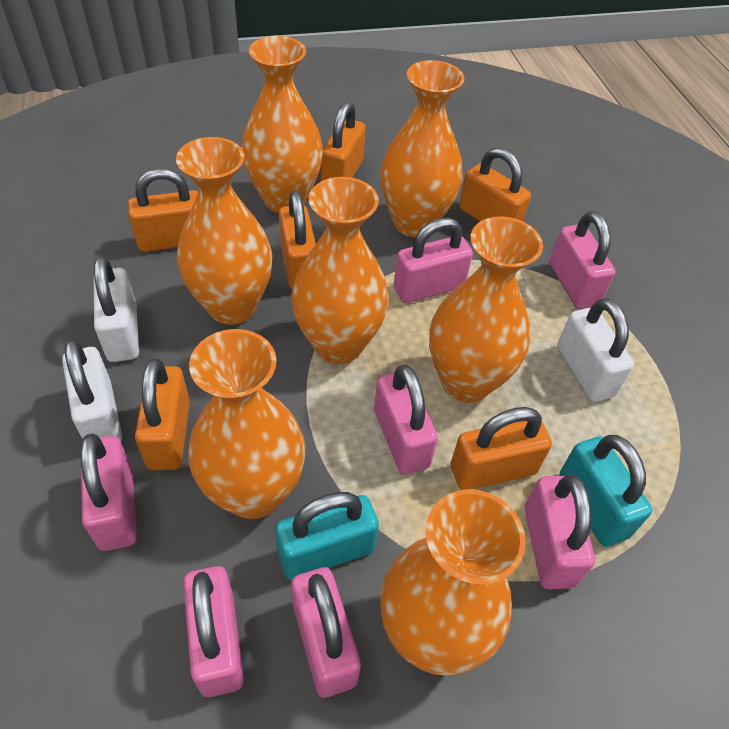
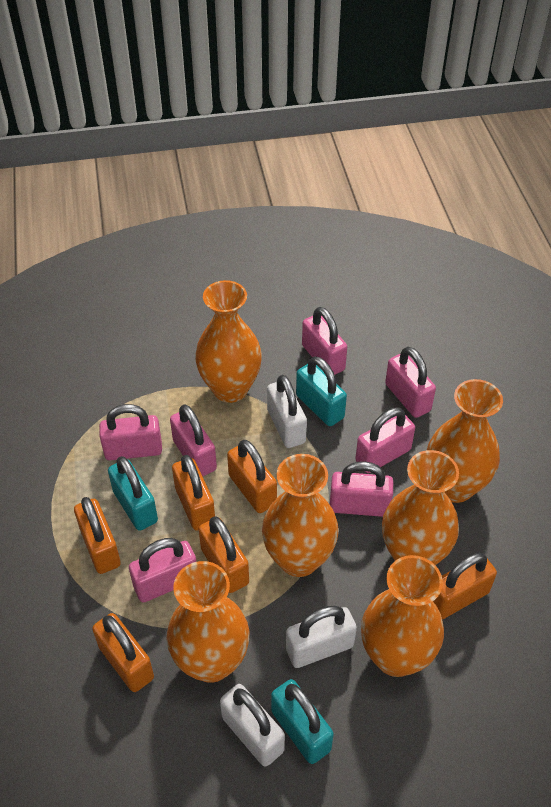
orange vase: [176,137,273,325] [188,329,306,519] [242,36,323,213] [291,177,389,364] [380,60,465,237] [380,489,526,676] [429,216,543,402] = 7 -> [166,561,249,683] [195,280,262,403] [262,454,339,577] [361,555,444,677] [382,450,459,565] [427,379,503,503] = 6
turquoise padlock: [275,492,379,580] [560,435,652,547] = 2 -> [108,456,158,531] [271,679,334,764] [296,356,347,426] = 3

